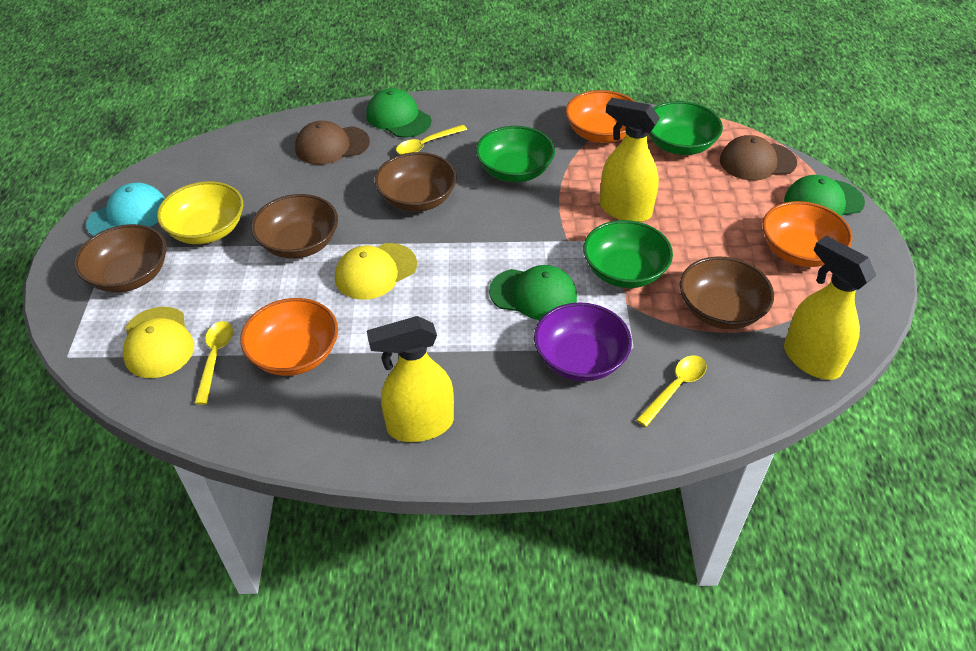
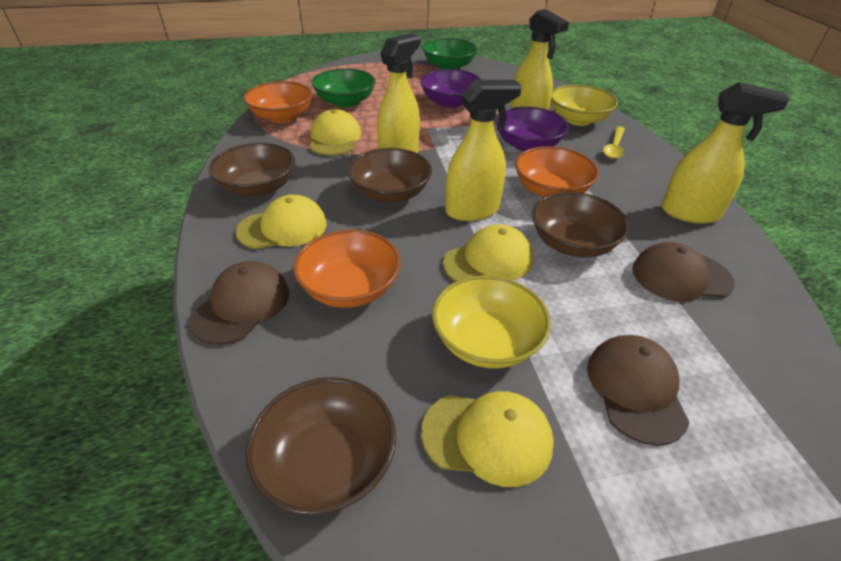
brown cap: [295,120,370,165] [720,135,797,181] = 2 -> [189,261,289,345] [587,335,690,446] [632,242,735,302] = 3
green bowl: [476,126,555,182] [583,220,673,288] [649,101,723,155] = 3 -> [311,68,376,108] [422,38,478,70] = 2
green cap: [366,88,431,138] [489,265,577,320] [784,175,865,216] = 3 -> none = 0
purple bowl: [534,302,632,381] = 1 -> [420,69,482,108] [496,107,569,152] = 2
turquoise cap: [86,182,165,236] = 1 -> none = 0
yellow bowl: [157,181,243,244] = 1 -> [432,275,551,368] [551,84,618,126] = 2
yellow cap: [123,307,194,378] [335,243,417,300] = 2 -> [236,195,327,249] [309,109,361,156] [421,391,554,487] [443,224,533,282] = 4
yellow spoon: [194,321,233,405] [396,125,467,154] [636,355,707,427] = 3 -> [603,126,625,159] = 1
yellow spray bottle: [367,316,454,442] [600,98,660,222] [784,236,876,380] = 3 -> [377,33,421,153] [445,80,522,221] [510,9,569,110] [661,82,789,224] = 4

